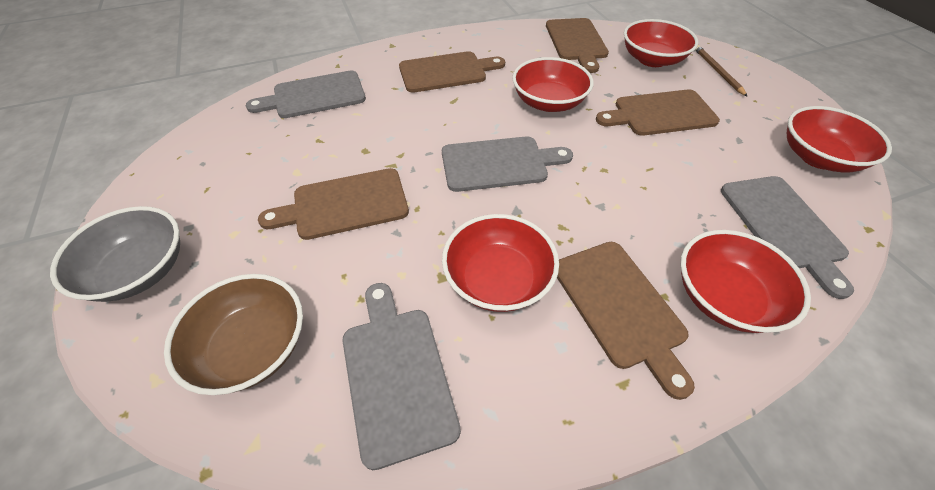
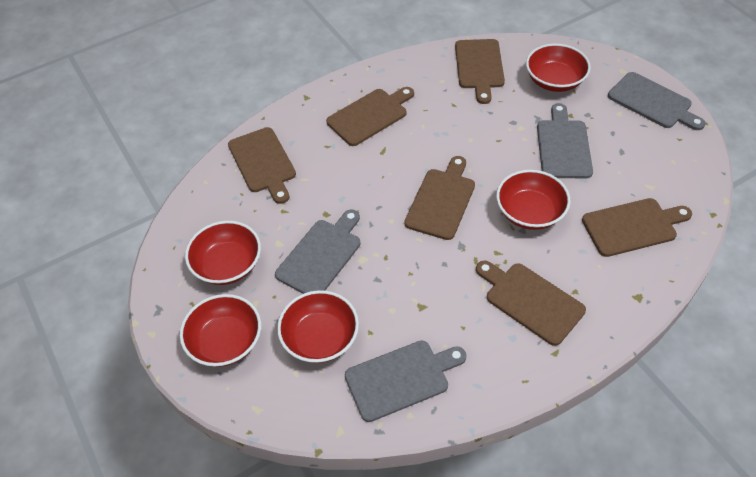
brown bowl: [164,274,303,395] = 1 -> none = 0
brown cutting board: [258,168,409,240] [399,51,505,93] [546,18,609,73] [557,242,695,400] [596,90,720,136] = 5 -> [228,127,296,204] [326,87,414,146] [404,156,475,240] [455,39,505,104] [476,261,586,346] [582,198,692,257] = 6
brown pencil: [695,45,748,97] = 1 -> none = 0
grey bowl: [50,206,180,302] = 1 -> none = 0

